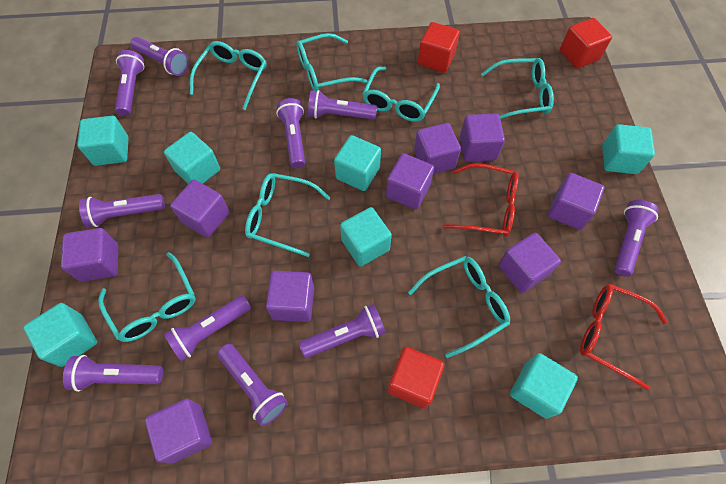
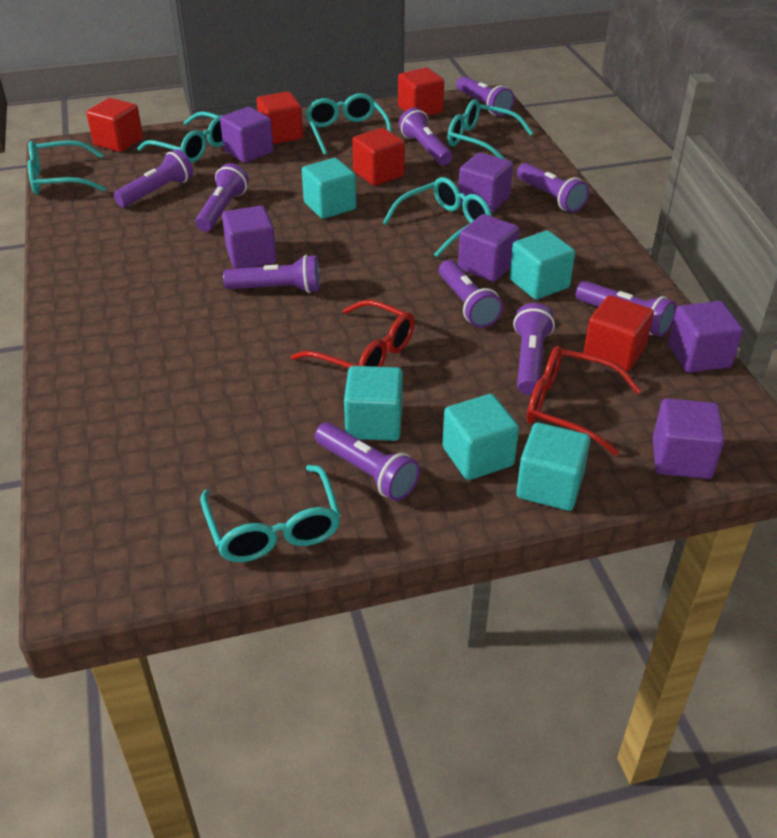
purple cube: [61,228,118,282] [145,399,212,464] [170,179,229,238] [266,271,314,322] [386,153,434,210] [414,123,461,174] [460,113,505,162] [498,233,561,293] [548,173,604,230] = 9 -> [220,107,273,163] [222,206,277,269] [458,152,513,213] [458,214,519,282] [653,398,725,479] [668,301,743,373] = 6
red cube: [388,347,444,409] [418,22,460,73] [560,18,612,69] = 3 -> [86,98,143,152] [256,91,303,144] [352,128,405,186] [398,68,444,116] [583,295,654,372] = 5
turquoise cube: [23,303,97,367] [77,116,129,166] [164,132,220,184] [334,135,381,191] [340,207,392,267] [510,353,578,419] [602,124,655,174] = 7 -> [302,158,356,219] [344,366,403,441] [442,394,519,480] [509,231,575,300] [516,423,591,511] = 5
turquoise glasses: [98,252,196,342] [190,41,266,110] [245,173,331,257] [296,33,367,91] [363,67,440,122] [408,256,510,358] [481,58,554,119] = 7 -> [28,140,106,195] [137,111,223,163] [200,465,341,562] [305,93,392,155] [383,177,492,257] [447,99,533,160] = 6

